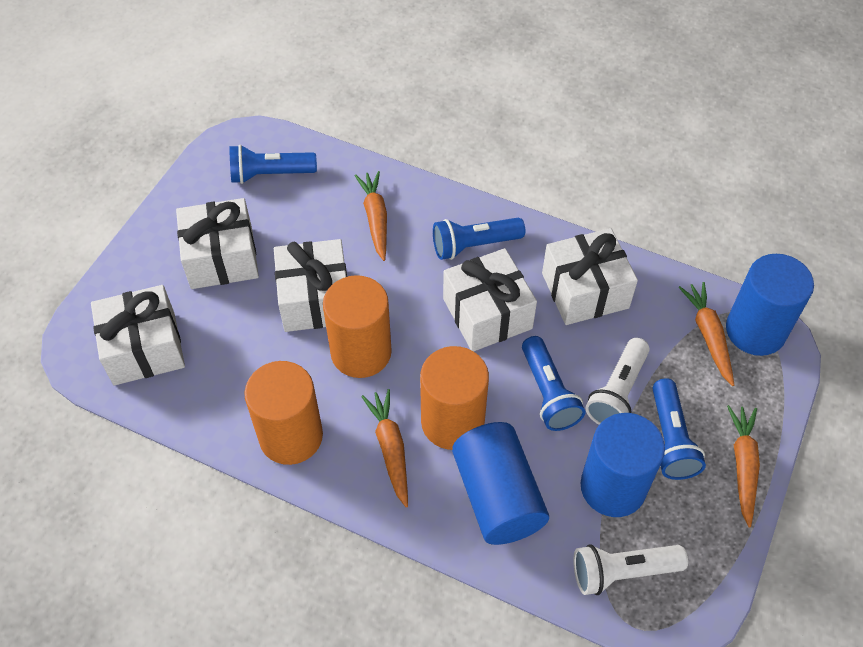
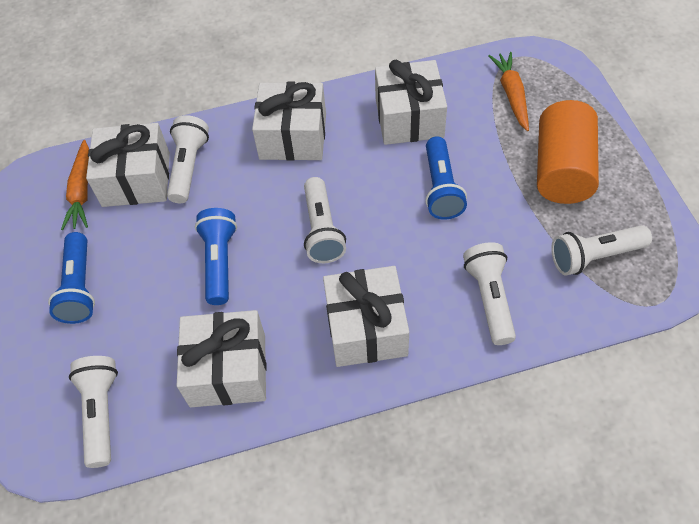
blue cylinder: [452,422,549,545] [581,413,665,517] [726,254,814,356] = 3 -> none = 0
blue flashlight: [230,145,317,184] [433,218,525,260] [522,336,585,431] [652,378,706,480] = 4 -> [48,232,95,324] [195,208,237,305] [425,136,467,220] = 3
orange carrot: [354,171,387,261] [361,389,408,507] [678,282,734,386] [727,405,760,527] = 4 -> [61,140,89,230] [489,52,529,131] = 2
orange cylinder: [244,361,323,465] [323,275,392,378] [420,346,489,450] = 3 -> [537,100,599,204] = 1
white flashlight: [573,544,688,595] [586,338,650,425] = 2 -> [69,356,118,468] [167,115,209,203] [304,177,346,263] [463,242,516,345] [551,225,652,275] = 5

